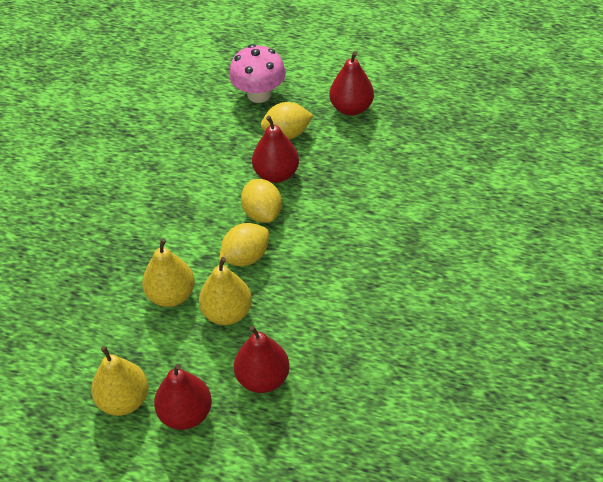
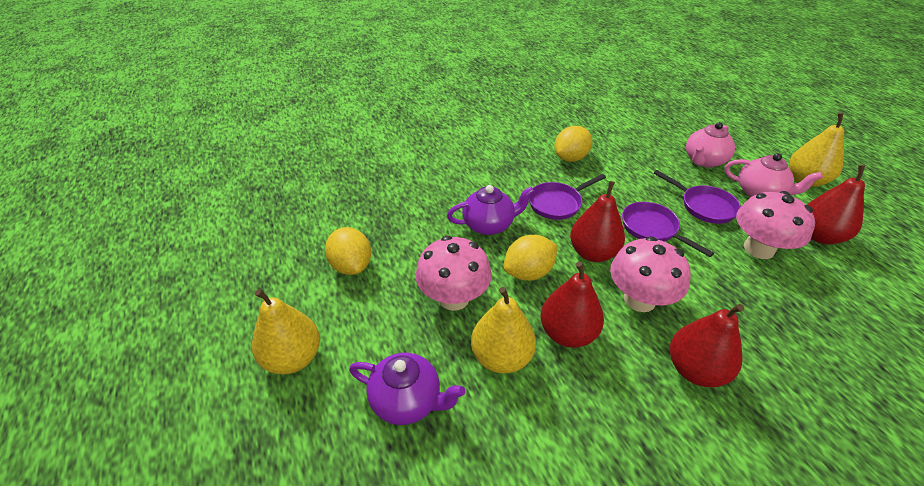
pink mushroom: [229,44,286,103] = 1 -> [416,236,492,311] [610,236,691,312] [736,191,815,259] = 3
pink teapot: none = 0 -> [686,122,735,168] [725,153,823,197] = 2
purple pan: none = 0 -> [529,174,606,220] [622,202,714,257] [654,170,741,224] = 3
purple teapot: none = 0 -> [349,353,465,425] [447,185,535,235] = 2

